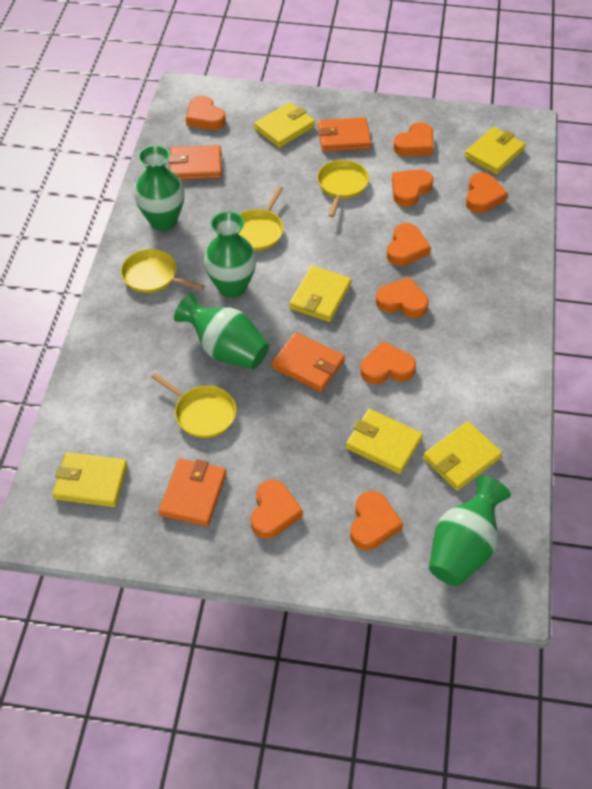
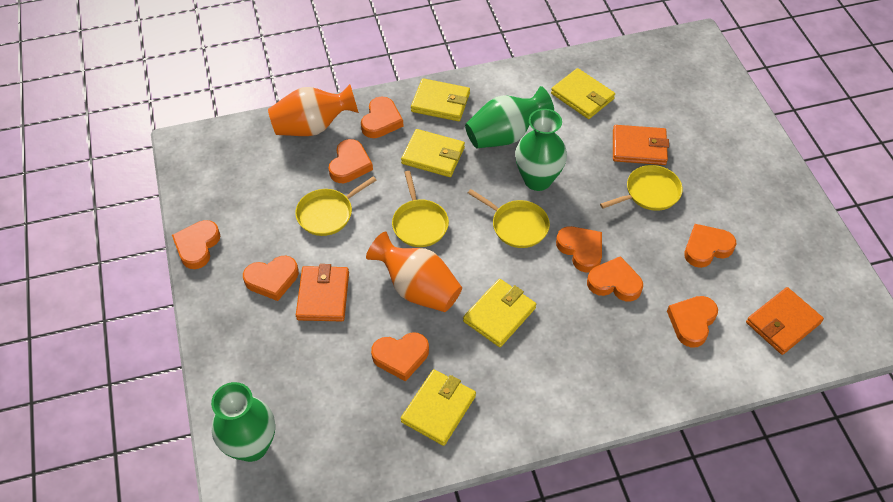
green vase: [134,145,184,231] [174,293,269,369] [204,211,257,298] [429,476,511,586] = 4 -> [211,382,275,462] [465,86,554,148] [515,109,567,191] = 3
orange vase: none = 0 -> [268,84,359,136] [366,231,462,312] = 2
orange wallet: [159,458,227,527] [168,145,222,180] [271,332,345,392] [318,117,371,152] = 4 -> [296,264,349,322] [613,125,669,165] [746,287,824,355] = 3
yellow wallet: [52,452,128,507] [254,102,315,148] [289,266,351,322] [346,409,423,474] [423,421,502,491] [464,127,526,175] = 6 -> [401,129,465,177] [401,369,476,446] [411,78,470,121] [463,279,536,347] [551,68,615,119] = 5

